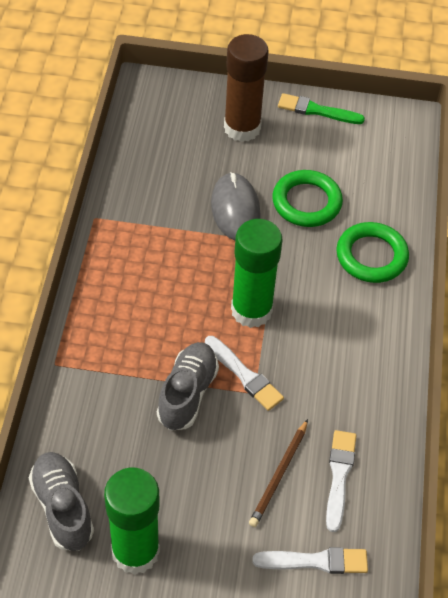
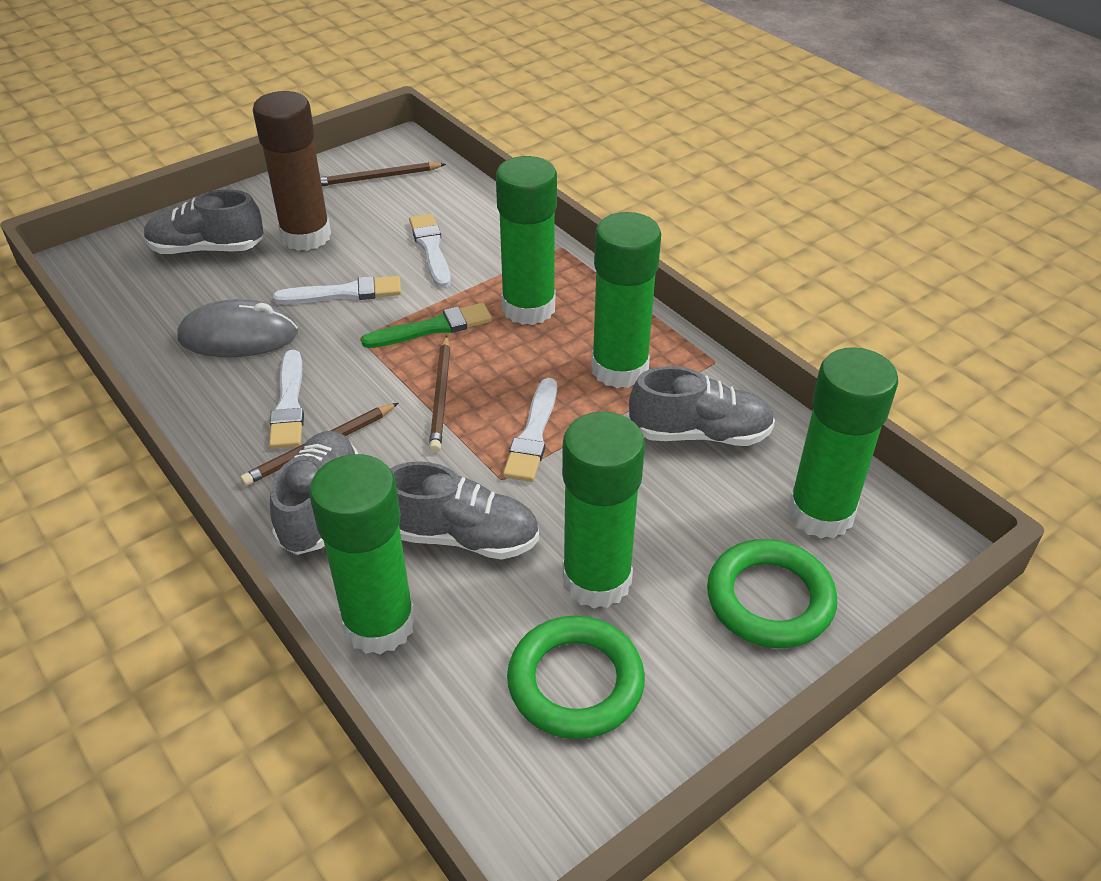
brown pencil: [249,419,308,527] = 1 -> [240,403,398,486] [320,162,446,186] [429,335,450,453] = 3
green glue stick: [104,468,160,575] [231,219,282,328] = 2 -> [309,454,416,655] [496,156,557,325] [562,411,645,609] [591,212,661,388] [788,347,898,538] = 5
grey shoe: [29,452,94,551] [157,342,219,431] = 2 -> [144,190,263,254] [270,431,358,555] [391,461,539,560] [629,366,775,446] = 4
white brush: [205,336,284,411] [252,547,368,574] [326,430,356,532] = 3 -> [269,350,304,449] [273,276,401,304] [409,214,451,288] [503,378,557,482] = 4

